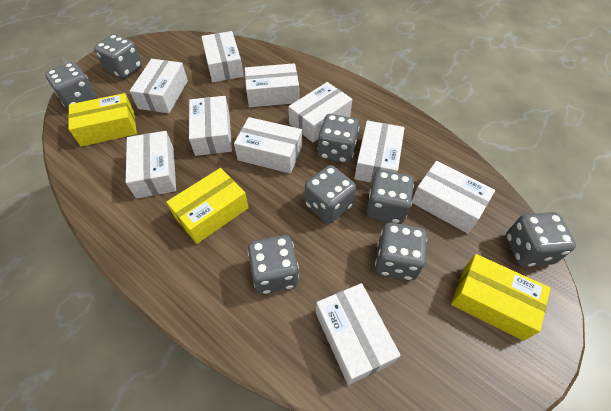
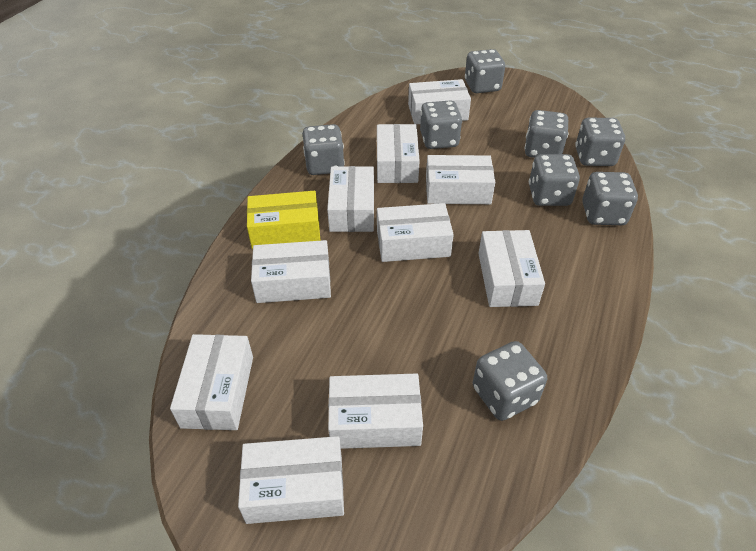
yellow box: [68,93,137,147] [166,168,249,244] [451,254,551,341] = 3 -> [247,191,321,249] = 1

